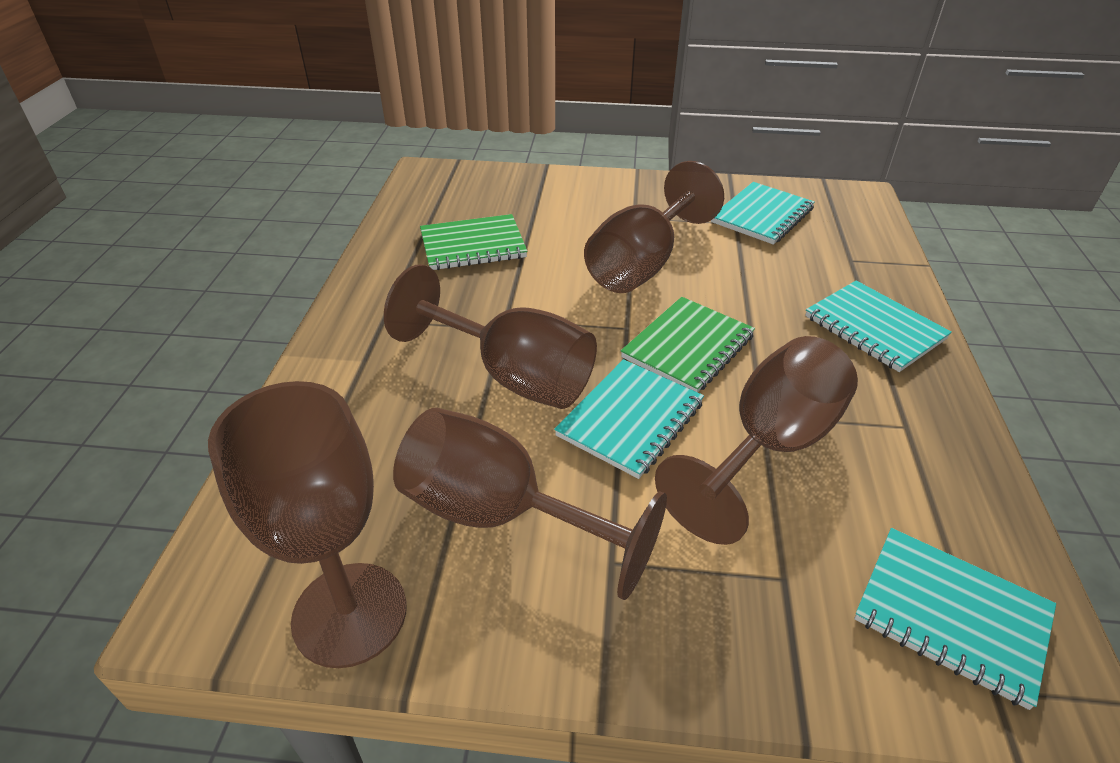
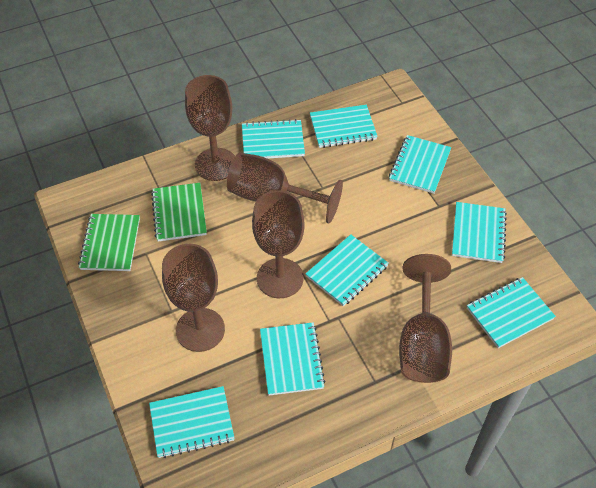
turquoise notebook: [554,359,704,479] [711,182,815,245] [805,280,952,372] [854,528,1056,710] = 4 -> [149,386,235,458] [242,119,305,159] [260,322,326,396] [305,234,389,306] [310,105,378,148] [389,135,451,194] [452,202,507,263] [467,277,556,348] = 8

